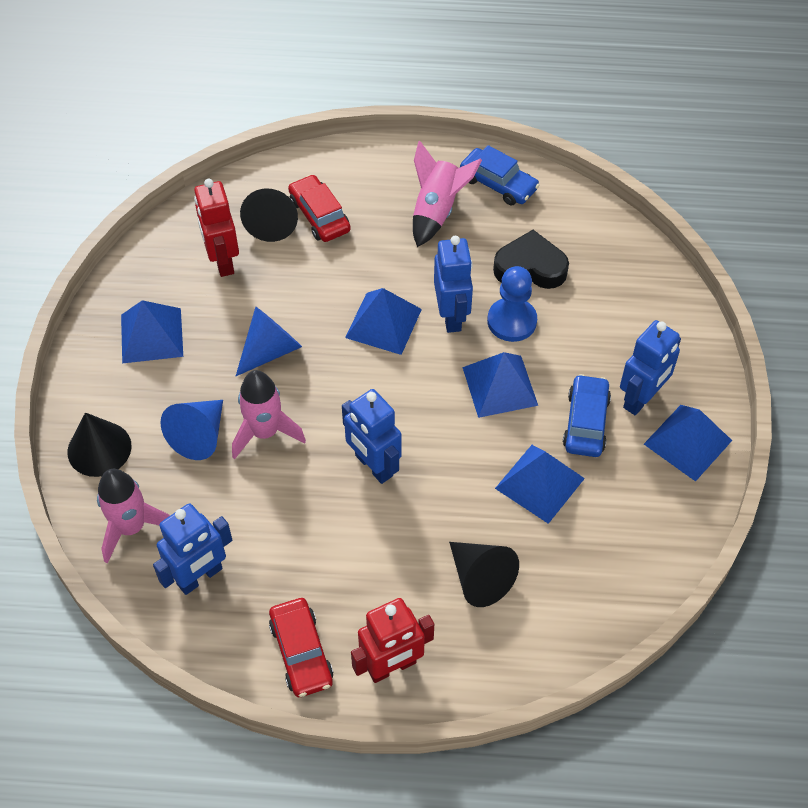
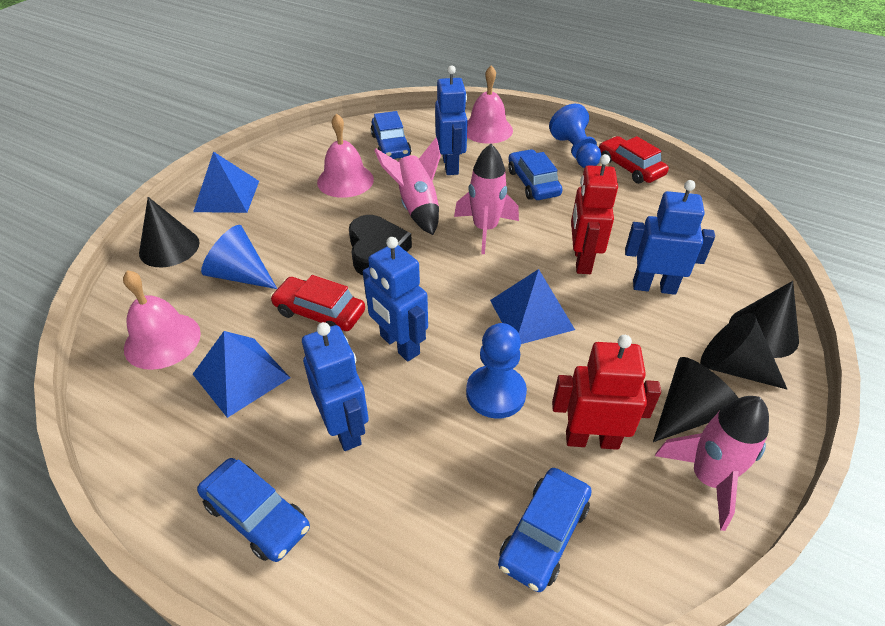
black cone: [67,412,132,477] [240,189,298,242] [449,542,519,607] = 3 -> [139,197,200,267] [653,357,738,442] [700,313,787,389] [729,281,799,358] = 4
blue car: [460,145,540,206] [563,374,611,457] = 2 -> [197,458,310,562] [371,111,411,159] [498,468,592,592] [508,149,563,200] = 4
blue cone: [160,400,223,460] [236,307,302,376] = 2 -> [201,225,277,289] = 1
blue pawn: [487,266,537,342] = 1 -> [466,323,527,419] [549,104,601,168] = 2
blue pyramid: [121,300,183,363] [345,288,422,355] [462,352,538,418] [495,445,585,524] [644,405,732,482] = 5 -> [193,151,259,213] [193,331,290,418] [490,269,575,344] = 3
pink bell: none = 0 -> [123,270,201,370] [317,113,374,198] [467,65,513,144] = 3

